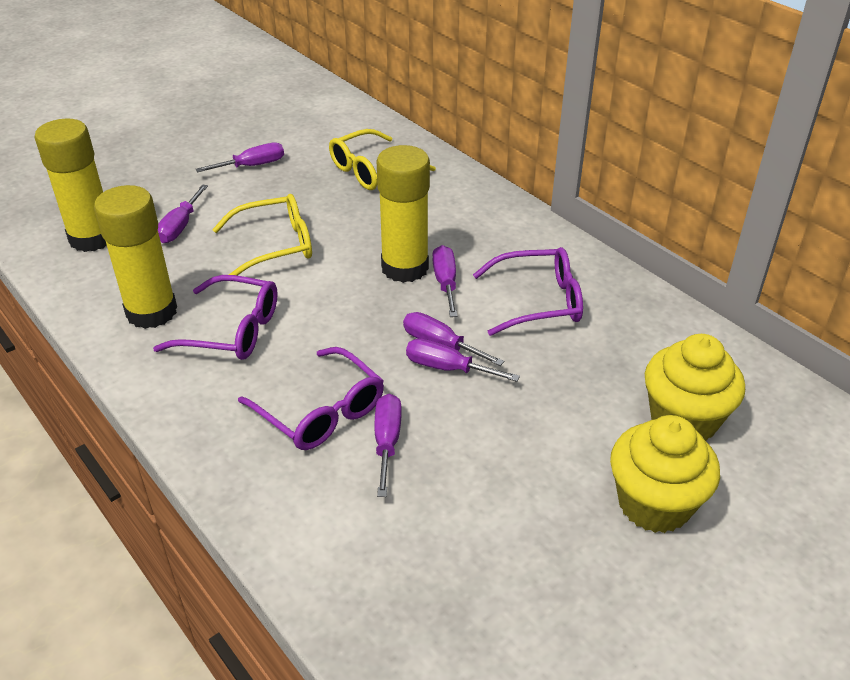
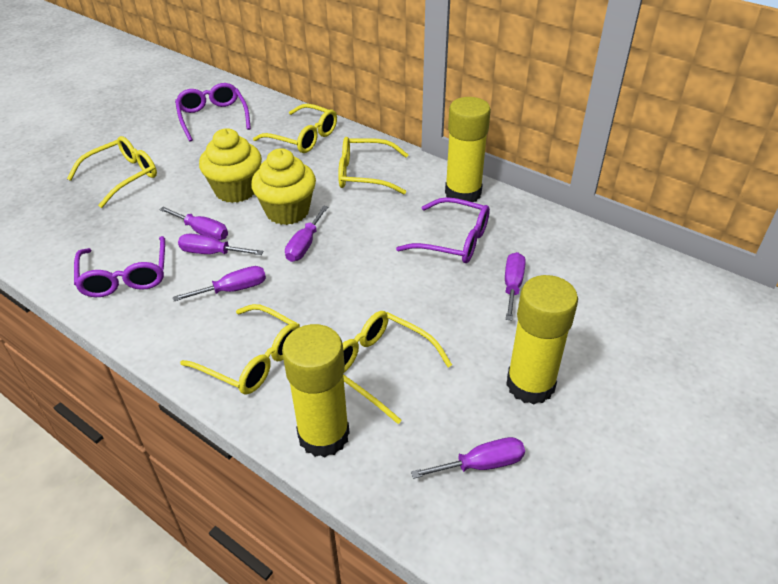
yellow glasses: [212,194,312,276] [329,129,436,190] = 2 -> [67,136,157,208] [180,304,300,394] [253,104,337,153] [338,137,409,194] [343,311,452,424] = 5

